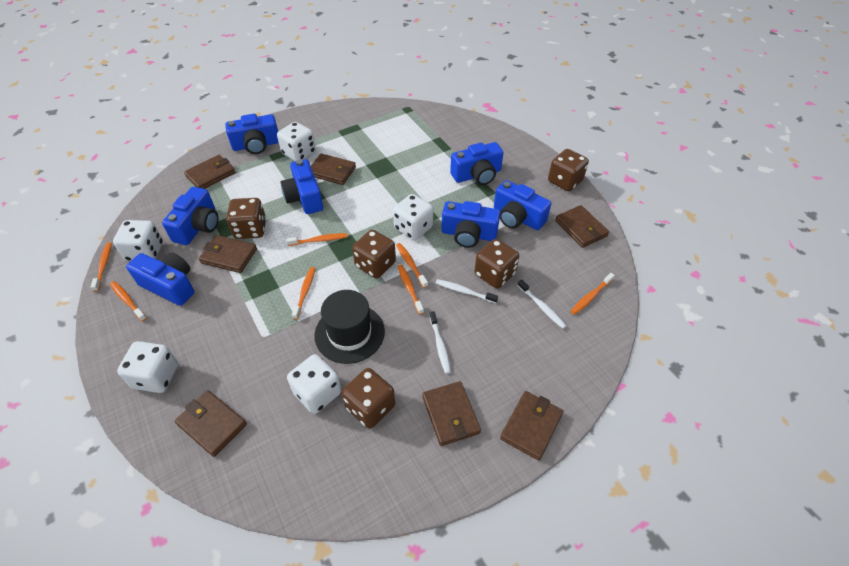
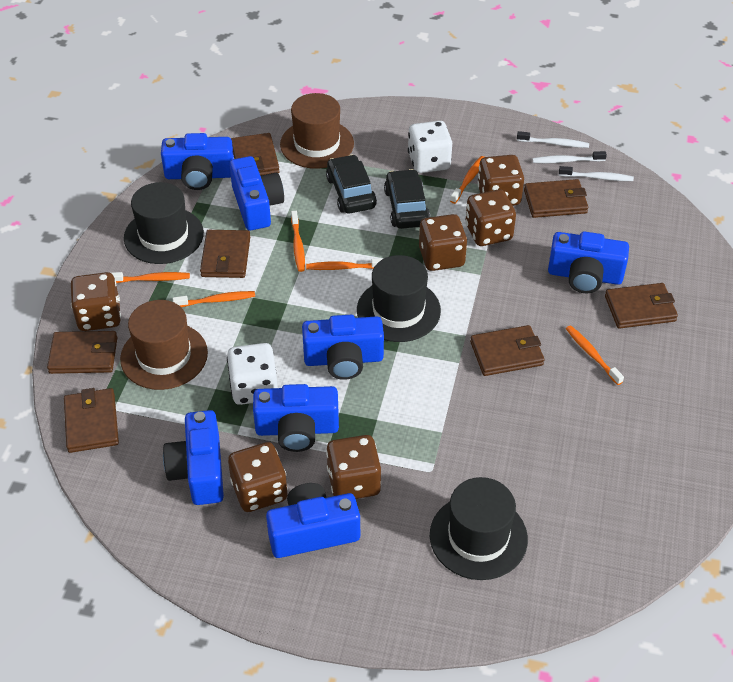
black car: none = 0 -> [326,155,377,214] [384,169,430,229] = 2
black hat: [314,290,385,364] = 1 -> [124,182,204,264] [357,255,441,342] [430,477,528,580] = 3
brown dice: [226,198,266,239] [342,368,395,429] [352,230,396,278] [474,239,519,289] [548,149,589,191] = 5 -> [71,272,121,331] [228,442,288,512] [326,435,381,499] [419,214,467,271] [465,189,516,246] [477,155,524,206] = 6
brown hat: none = 0 -> [120,300,208,390] [280,93,354,169] = 2
orange toothbrush: [91,242,112,292] [110,281,147,321] [286,233,348,246] [292,267,315,320] [396,243,428,288] [397,265,424,315] [570,273,615,315] = 7 -> [112,272,190,283] [173,291,255,307] [291,211,305,272] [306,258,384,270] [450,156,484,204] [566,325,624,385] = 6
white dice: [113,220,163,261] [117,341,178,393] [277,122,316,161] [287,354,342,414] [393,194,433,240] = 5 -> [227,343,278,405] [408,121,452,173] = 2

